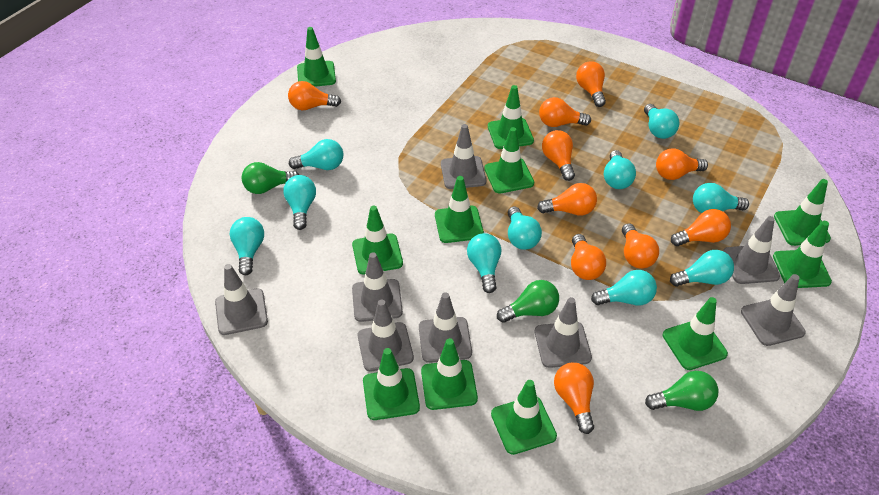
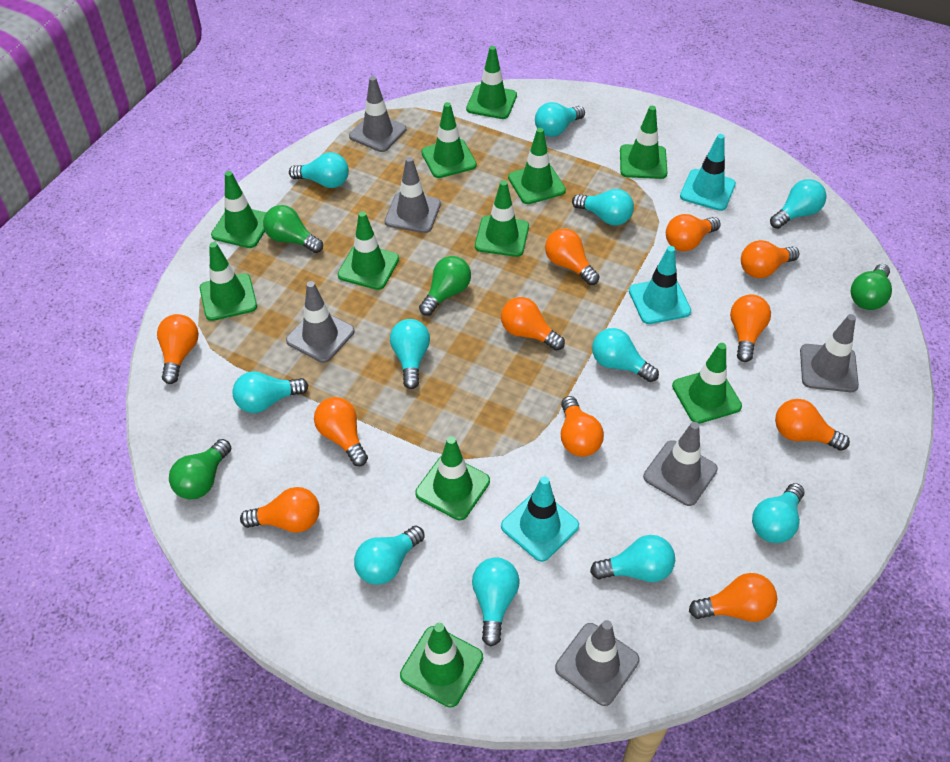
green light bulb: [242,162,299,194] [497,280,559,323] [645,371,719,411] = 3 -> [169,439,231,499] [263,205,323,253] [419,256,471,316] [851,264,892,310] = 4
grey traffic cone: [215,264,268,335] [352,252,403,322] [358,300,414,371] [419,292,472,363] [441,124,486,189] [535,297,592,368] [723,216,780,284] [741,274,806,346] = 8 -> [286,281,355,363] [349,76,407,152] [385,157,441,233] [555,620,639,706] [643,422,718,506] [800,314,859,392] = 6
orange light bulb: [288,81,341,110] [537,183,597,216] [539,97,591,127] [542,130,575,181] [554,363,594,434] [571,234,606,280] [576,61,606,107] [622,223,659,268] [656,148,708,180] [671,209,731,246] = 10 -> [157,314,199,384] [240,487,320,533] [314,397,368,466] [501,297,565,351] [545,228,599,285] [561,396,604,457] [666,214,721,251] [689,573,777,622] [730,294,771,362] [741,240,799,278] [775,399,850,451] = 11
turquoise light bulb: [230,217,264,275] [283,175,316,230] [289,139,343,170] [467,233,501,293] [508,206,542,250] [591,270,657,306] [604,150,636,189] [644,104,679,139] [670,250,734,286] [693,183,749,213] = 10 -> [232,371,308,413] [289,152,349,188] [354,526,425,585] [390,319,430,389] [472,557,519,647] [535,102,585,137] [572,189,634,226] [590,535,675,582] [592,328,659,382] [752,483,805,543] [770,179,826,229] = 11
turquoise traffic cone: none = 0 -> [501,476,579,562] [629,246,691,324] [680,134,736,211] = 3

